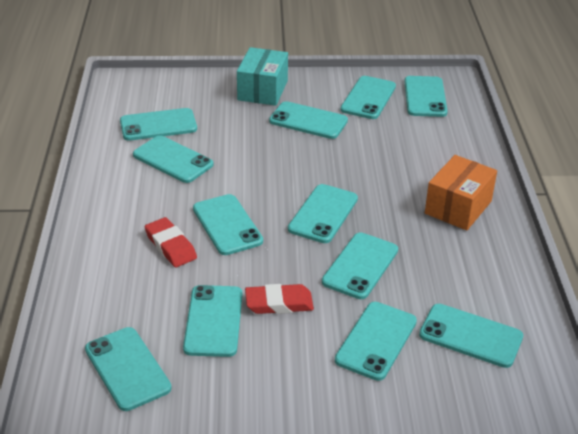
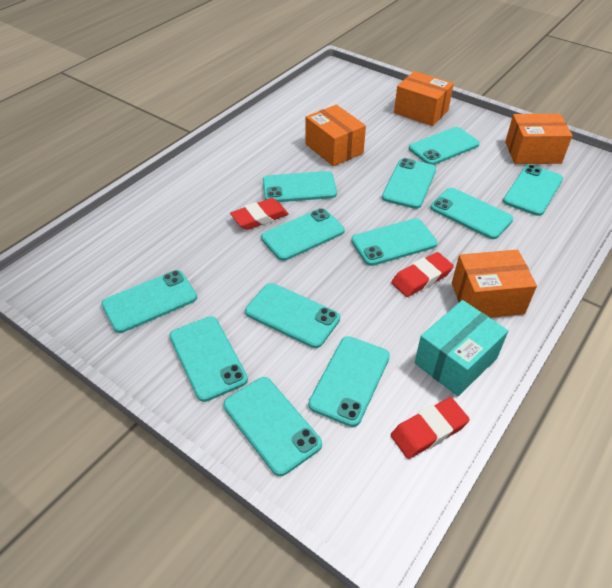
orange box: [425,155,497,230] = 1 -> [305,105,366,166] [394,71,454,126] [452,250,537,318] [505,114,573,164] = 4
red eraser: [144,217,197,267] [245,284,314,314] = 2 -> [230,198,289,230] [391,252,454,297] [391,397,470,459] = 3

